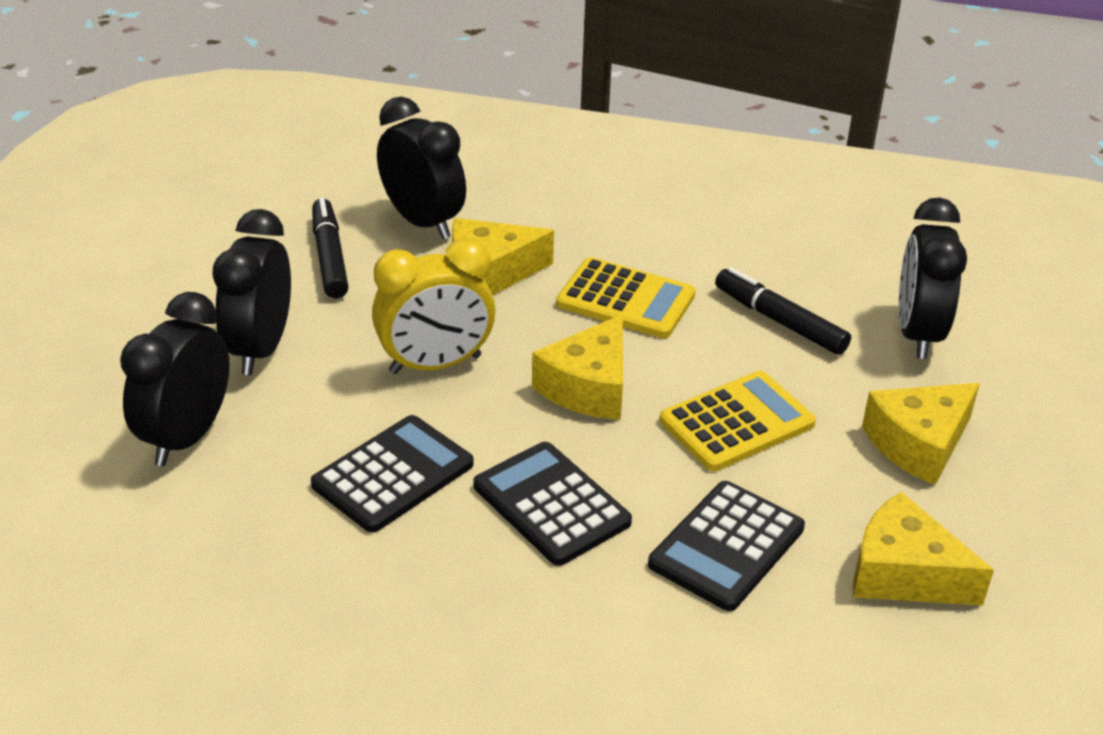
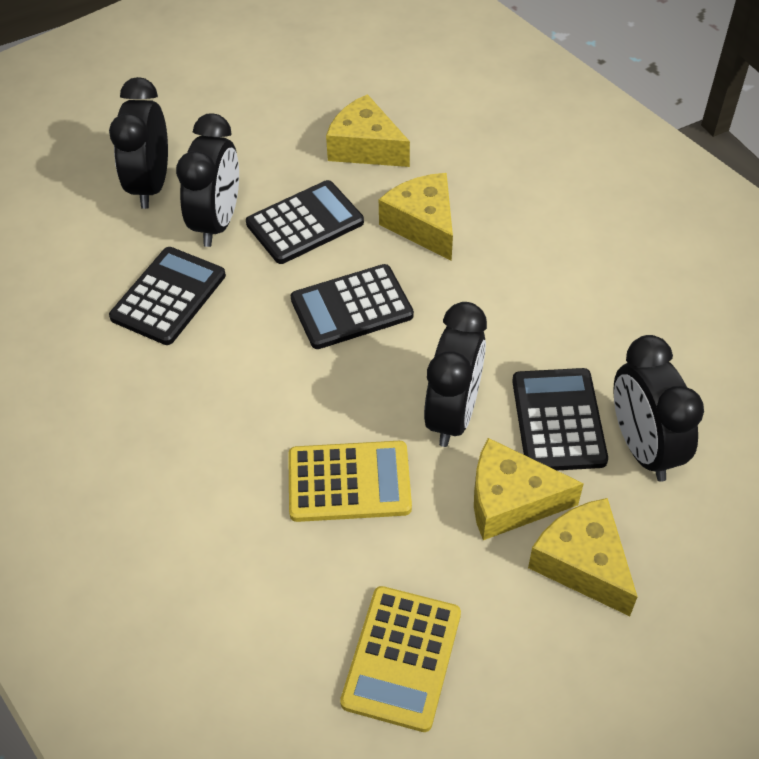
black calculator: [311,415,473,533] [474,442,632,566] [648,481,805,611] = 3 -> [109,247,226,345] [246,180,364,264] [291,264,414,349] [512,368,608,470] = 4
black marker: [312,197,349,298] [715,268,851,355] = 2 -> none = 0
yellow clock: [372,238,496,374] = 1 -> none = 0

